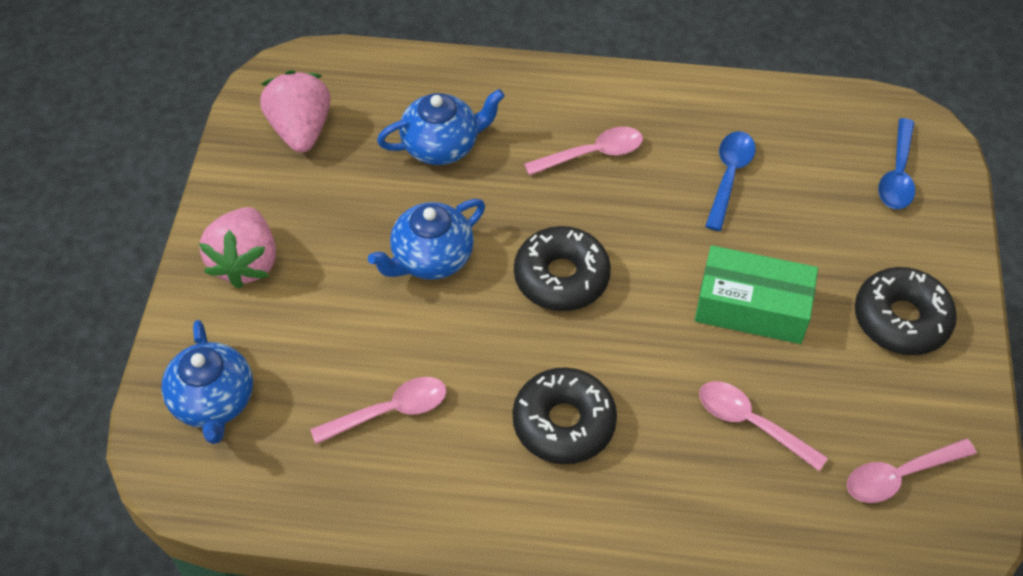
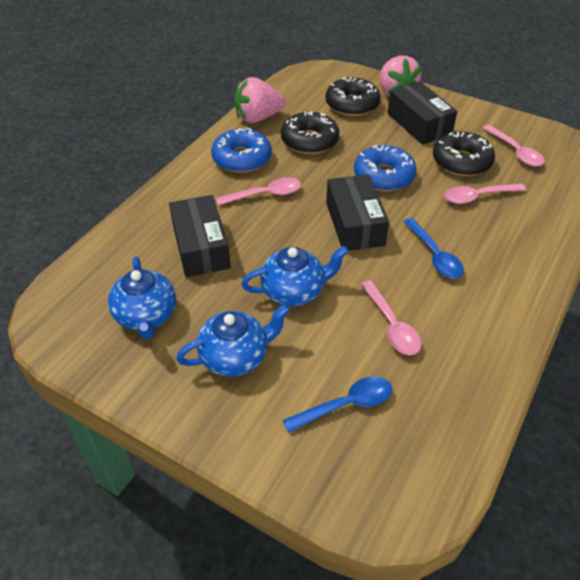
black box: none = 0 -> [169,195,231,277] [326,174,389,251] [388,81,457,145] = 3
blue donut: none = 0 -> [211,128,272,173] [354,145,417,191] = 2
green box: [695,245,818,344] = 1 -> none = 0

